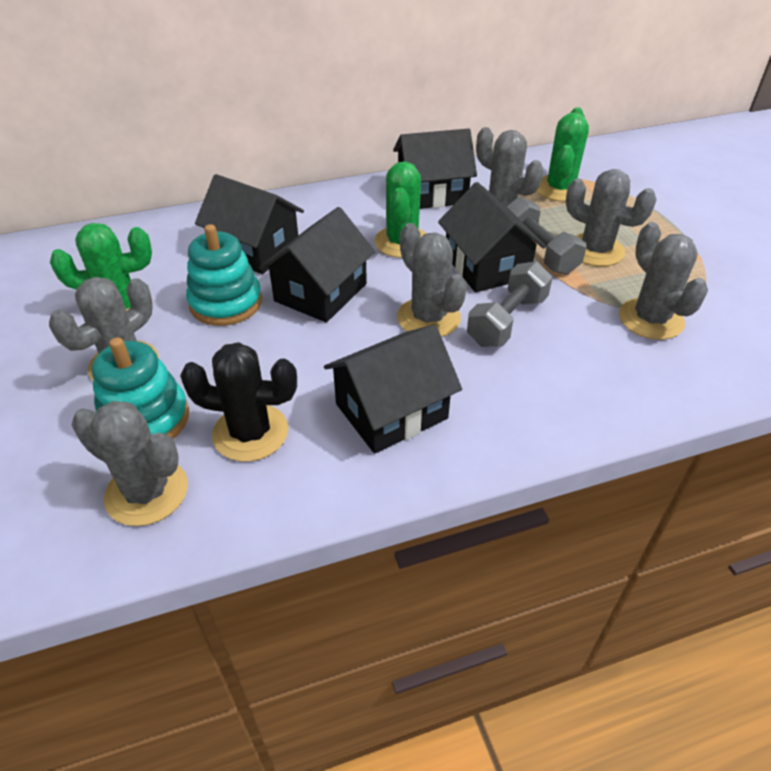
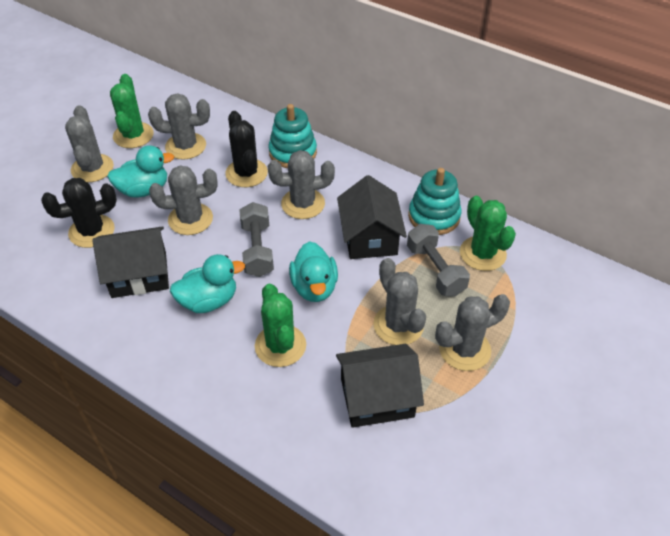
black cactus: [180,342,297,462] = 1 -> [41,178,117,248] [225,111,268,187] = 2
black house: [195,174,304,274] [259,207,375,323] [324,325,462,454] [393,128,477,209] [438,182,546,293] = 5 -> [92,226,169,298] [336,344,424,428] [337,175,407,259] = 3
turquoise duck: none = 0 -> [107,145,174,198] [170,254,245,313] [289,241,338,302] = 3

